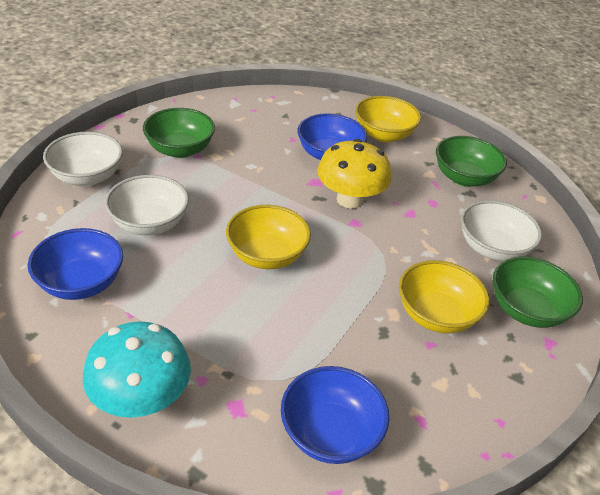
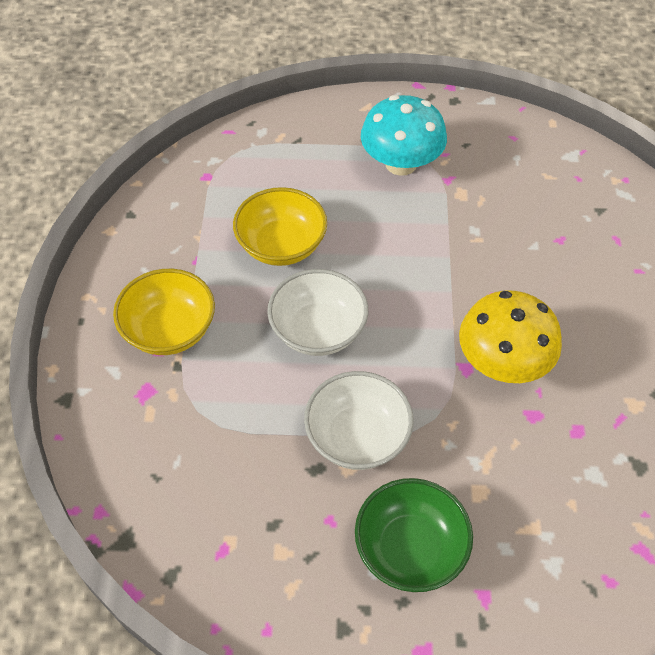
blue bowl: [28,228,123,300] [281,366,389,464] [298,113,367,160] = 3 -> none = 0
green bowl: [143,108,215,158] [436,136,507,187] [493,257,583,328] = 3 -> [355,478,473,592] = 1
white bowl: [43,132,123,186] [105,175,189,235] [461,200,542,261] = 3 -> [267,269,368,356] [304,371,414,470] = 2
yellow bowl: [226,205,311,269] [355,96,421,142] [399,260,489,334] = 3 -> [113,269,215,355] [233,187,327,266] = 2

